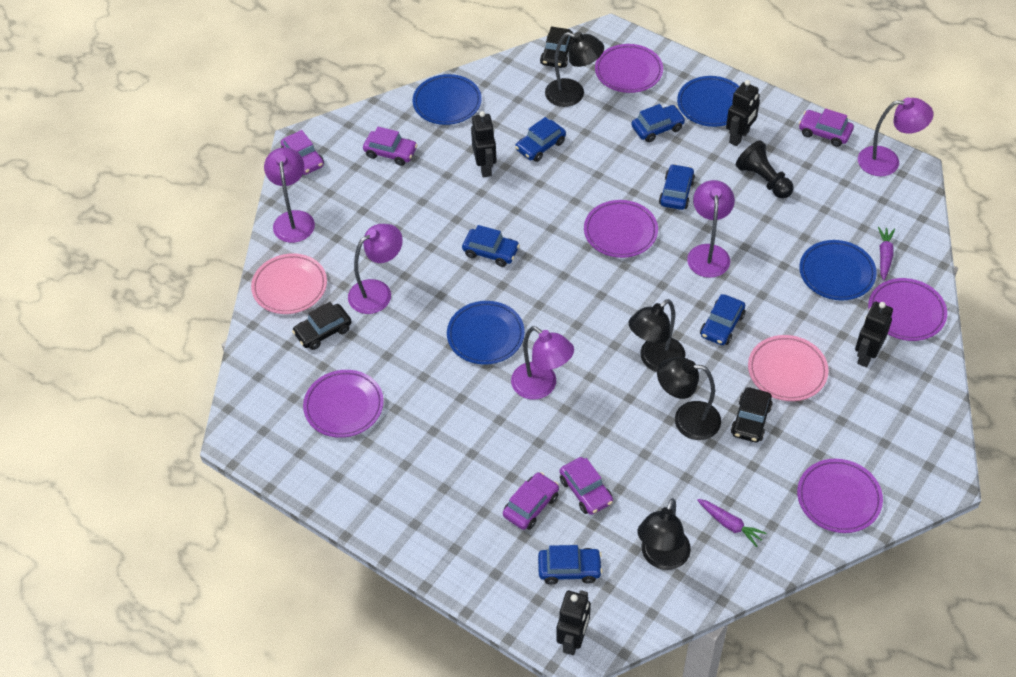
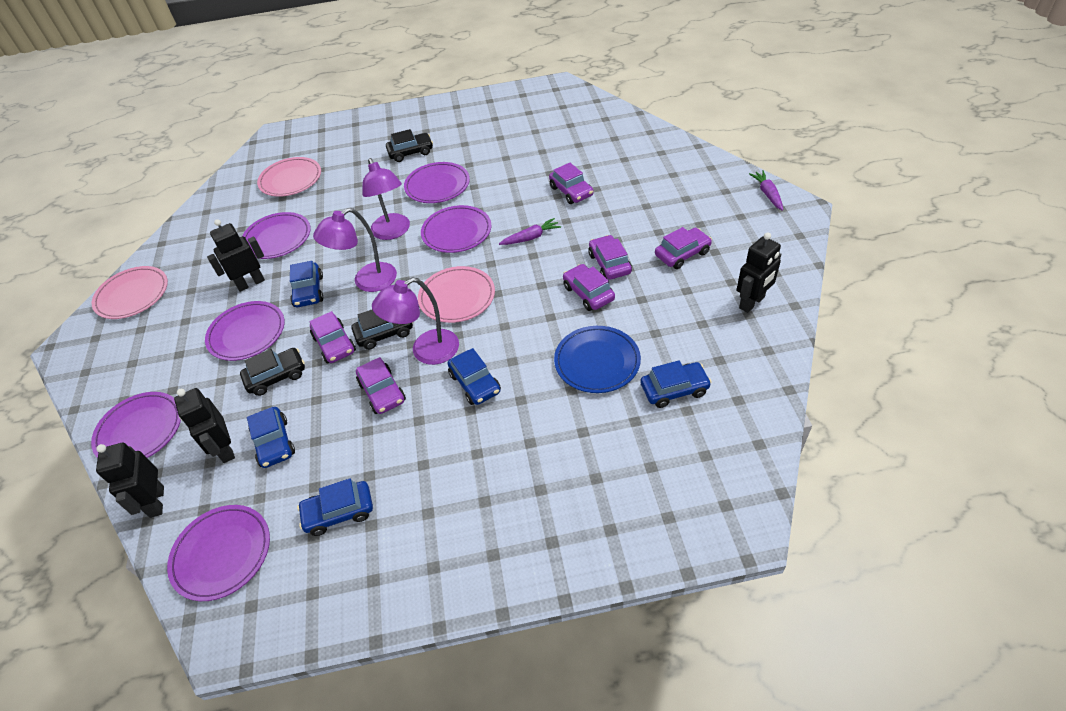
black lamp: [545,32,604,107] [629,299,685,372] [637,498,691,570] [657,357,721,440] = 4 -> none = 0
black pawn: [736,141,794,198] = 1 -> none = 0
blue car: [462,225,520,267] [515,117,566,162] [538,545,603,584] [631,104,685,142] [659,164,695,210] [700,294,745,345] = 6 -> [247,407,295,468] [290,261,323,307] [297,478,373,536] [447,348,501,405] [640,360,711,408] = 5
blue plate: [413,74,482,125] [447,301,525,365] [677,76,739,127] [799,240,877,300] = 4 -> [554,326,641,393] = 1
pink plate: [251,253,327,314] [748,335,829,401] = 2 -> [92,266,168,319] [257,157,321,197] [418,266,495,323] = 3
purple car: [281,130,324,175] [363,127,417,166] [503,472,559,530] [560,457,613,515] [799,108,854,147] = 5 -> [310,311,356,364] [356,357,406,414] [549,163,594,204] [563,264,615,311] [588,235,632,280] [655,227,712,269] = 6
purple lamp: [264,147,315,243] [348,224,403,314] [511,326,574,400] [687,180,735,278] [858,97,934,176] = 5 -> [313,208,397,292] [362,158,410,240] [372,278,459,365] = 3
purple plate: [303,370,384,438] [584,200,658,258] [595,44,663,93] [797,459,883,533] [868,278,947,341] = 5 -> [91,392,181,458] [167,505,270,601] [205,301,285,361] [242,212,311,259] [404,162,470,203] [421,205,491,253] = 6

